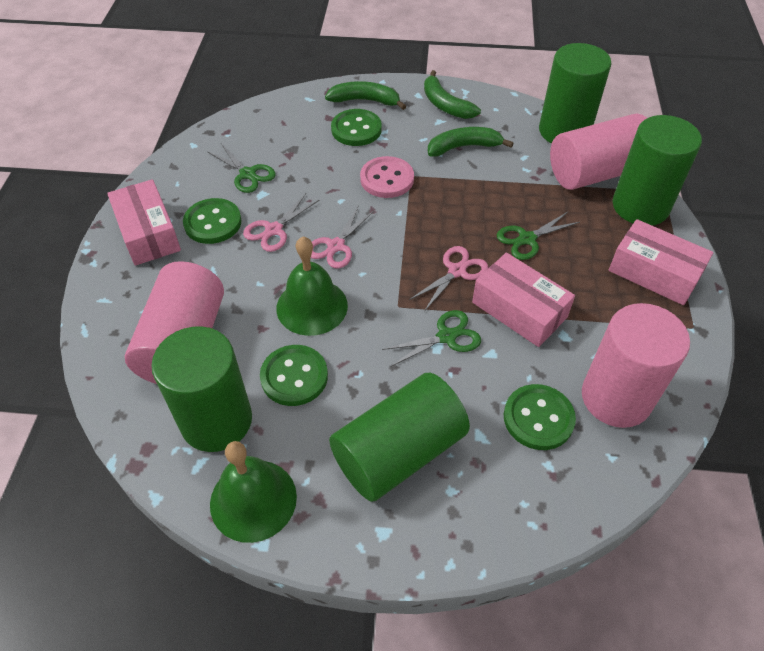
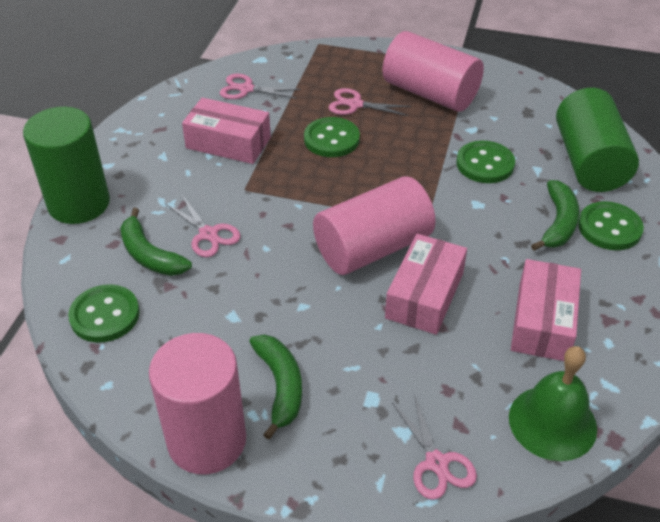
green bell: [210,441,297,543] [276,237,348,336] = 2 -> [509,346,597,461] = 1
green cylinder: [151,326,252,452] [329,373,470,502] [539,43,612,143] [613,115,702,225] = 4 -> [23,107,110,224] [556,88,639,192] = 2
green scissors: [208,144,276,193] [382,310,481,366] [497,212,580,260] = 3 -> none = 0
pink button: [360,156,414,198] = 1 -> none = 0
pink scissors: [243,193,319,252] [311,205,374,268] [409,246,489,310] = 3 -> [166,195,241,257] [219,74,301,99] [328,88,411,116] [392,395,477,500] = 4

